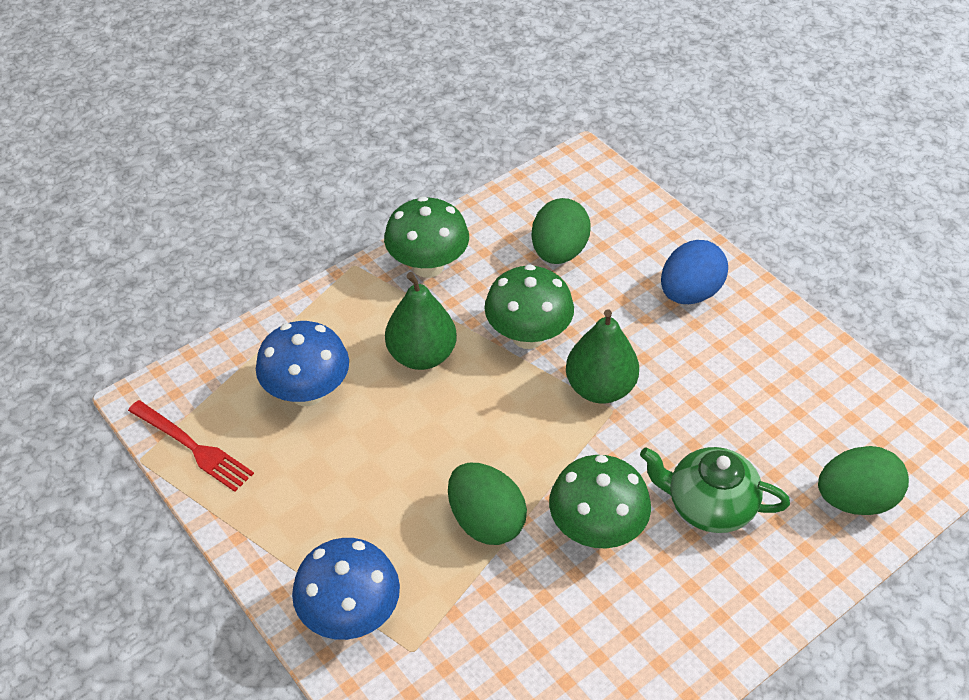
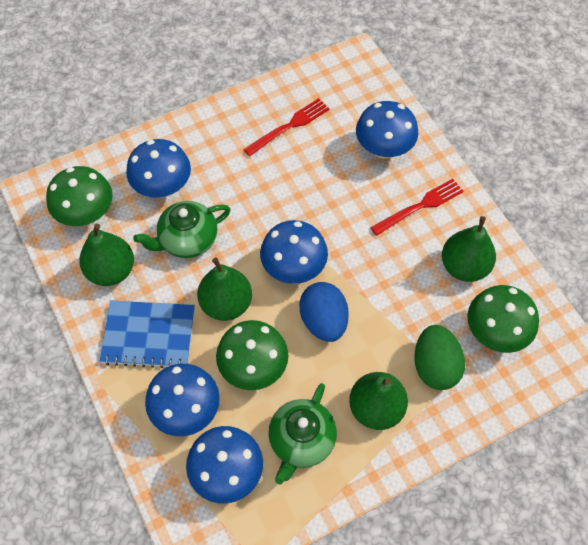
blue mushroom: [256,321,349,406] [292,538,400,640] = 2 -> [126,139,191,198] [145,364,220,436] [186,426,263,504] [260,220,328,284] [356,101,418,159] = 5
blue notebook: none = 0 -> [100,301,195,368] = 1
green egg: [448,463,527,545] [531,198,591,264] [818,446,909,515] = 3 -> [415,325,465,390] = 1
green pear: [385,272,457,370] [566,309,639,403] = 2 -> [79,224,134,286] [197,258,252,321] [349,372,408,430] [442,216,496,282] = 4
green teapot: [640,447,790,533] = 1 -> [133,201,231,258] [268,383,337,484] = 2
red fork: [128,400,254,492] = 1 -> [243,98,329,156] [370,179,464,236] = 2

